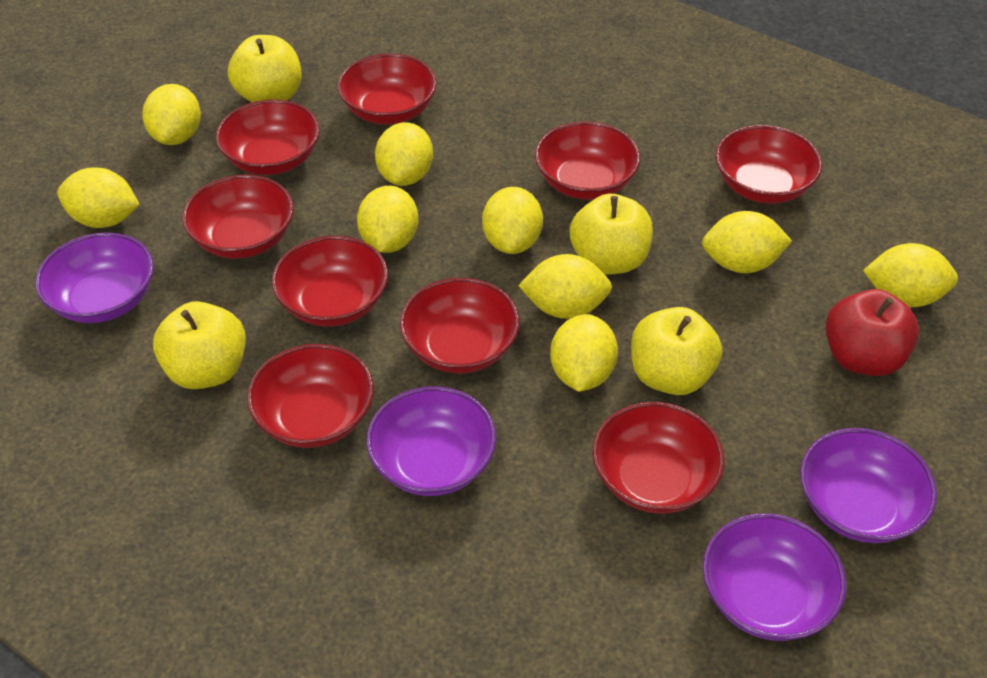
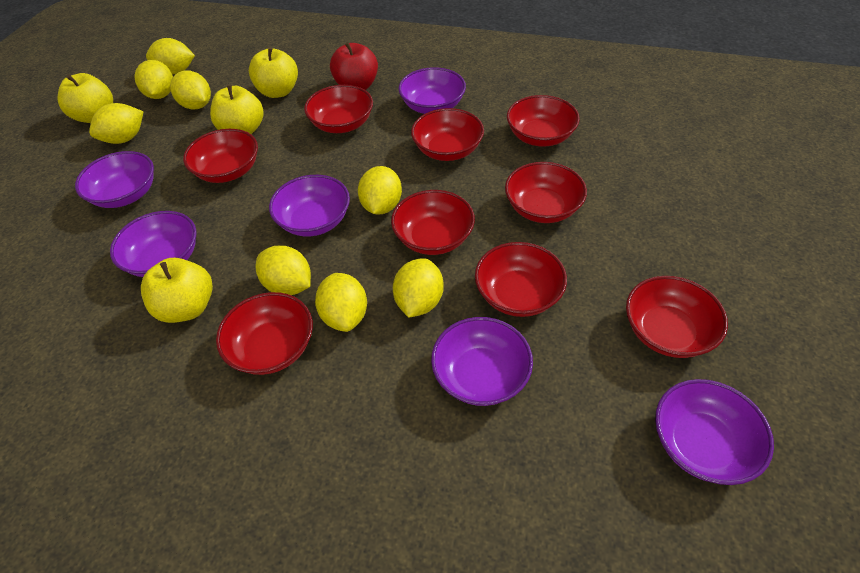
purple bowl: [35,233,154,323] [366,386,496,496] [703,513,846,641] [800,428,937,543] = 4 -> [75,151,154,208] [110,211,197,277] [269,175,350,237] [398,67,466,114] [431,317,533,406] [655,379,774,485] = 6
yellow lemon: [57,167,140,228] [142,84,201,145] [357,186,419,253] [375,122,433,186] [482,187,543,254] [518,254,612,319] [550,314,618,392] [702,211,792,273] [863,243,958,307] = 9 -> [89,103,144,144] [134,60,173,99] [146,38,195,74] [170,71,211,109] [256,245,311,295] [315,273,367,332] [358,166,402,215] [393,258,444,318] = 8

